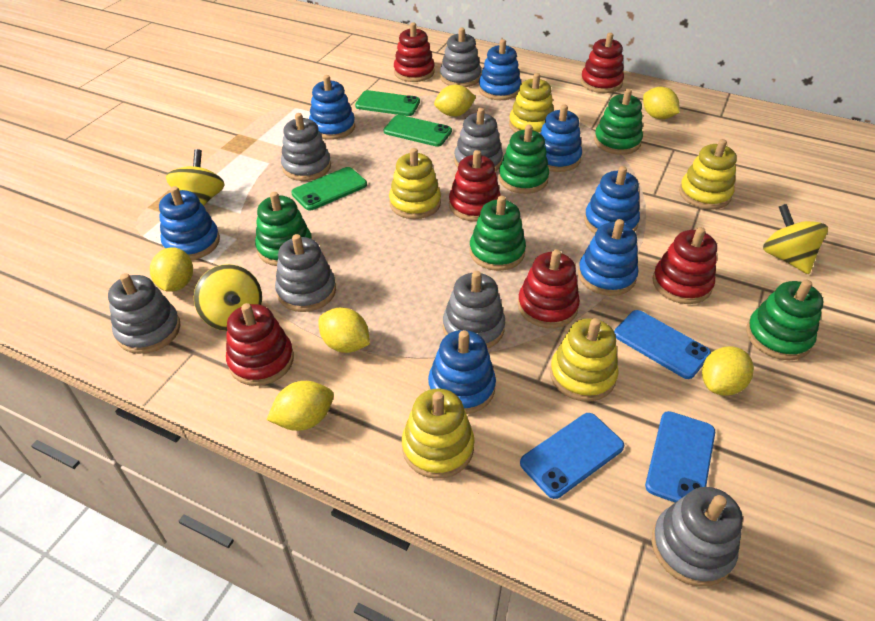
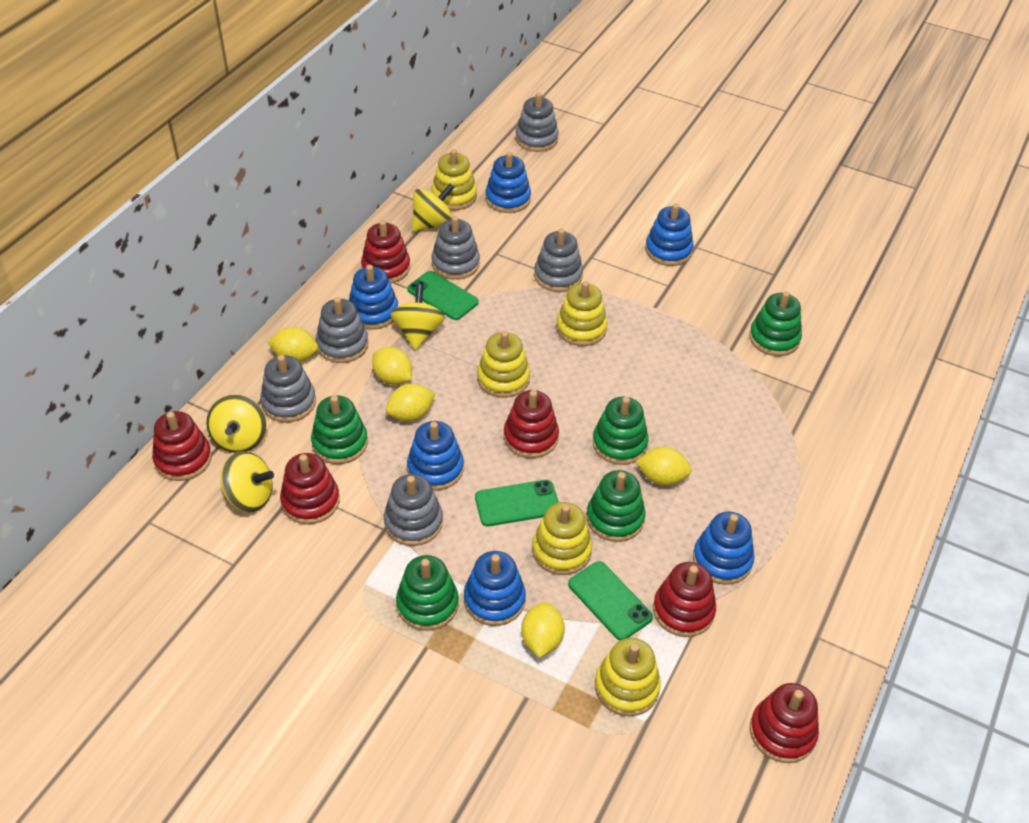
blue phone: [520,413,624,499] [614,310,711,379] [645,411,715,503] = 3 -> none = 0
blue stacking toy: [159,186,220,260] [309,75,355,140] [428,330,496,414] [478,39,521,100] [540,105,582,172] [578,219,638,296] [584,166,640,234] = 7 -> [349,264,398,330] [407,421,464,491] [464,551,526,626] [485,152,531,213] [645,203,694,266] [693,512,754,585] = 6
grey stacking toy: [108,273,181,354] [275,234,336,312] [281,113,331,181] [440,27,481,87] [443,271,505,349] [454,108,503,172] [652,487,743,586] = 7 -> [260,355,316,423] [316,297,369,363] [384,474,443,546] [431,216,480,280] [515,93,559,152] [534,229,583,292] = 6
yellow lemon: [150,247,193,292] [267,381,334,431] [319,308,370,353] [434,85,476,117] [643,87,680,119] [702,346,754,396] = 6 -> [268,327,319,362] [372,347,412,385] [386,384,435,422] [521,602,565,658] [636,447,692,486] = 5
yellow spinning top: [166,149,225,206] [194,264,262,331] [763,204,828,274] = 3 -> [206,394,267,453] [221,451,274,512] [390,284,445,350] [412,184,455,232] = 4

